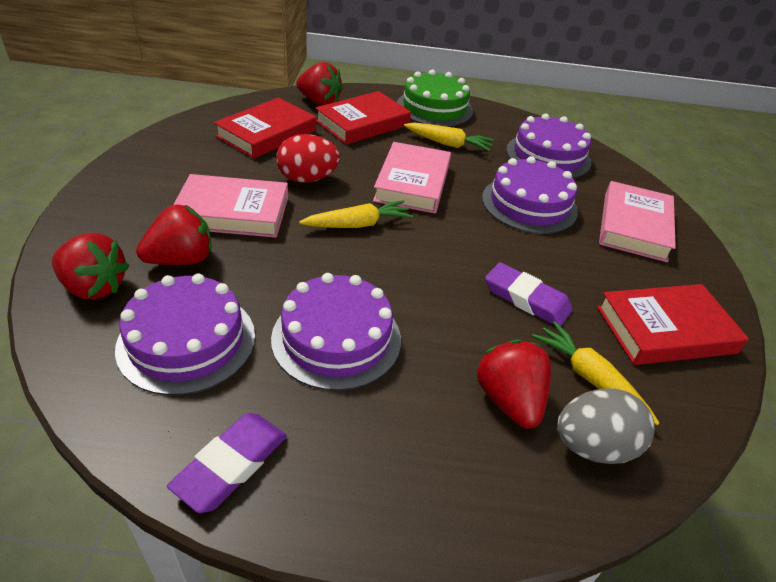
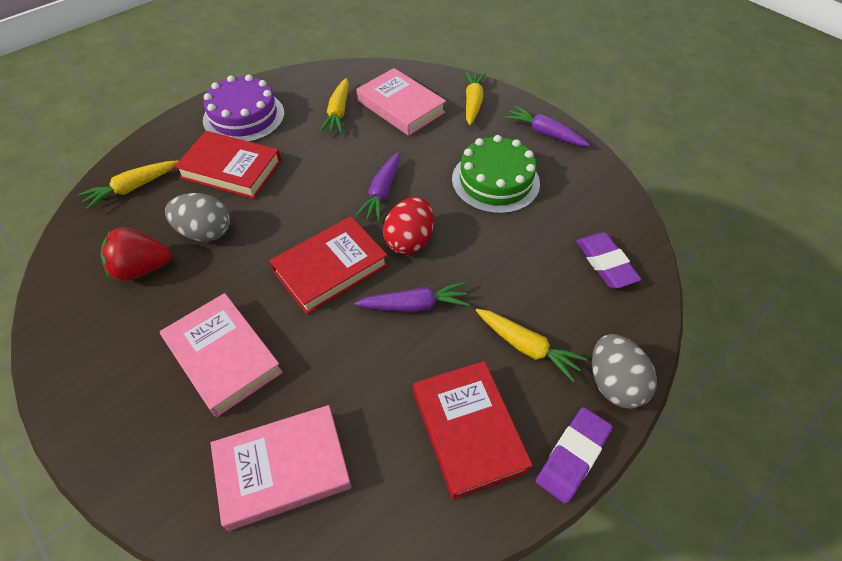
grey egg: [557,388,655,464] = 1 -> [165,193,230,242] [592,334,657,409] = 2
purple cake: [115,273,255,395] [271,273,401,391] [482,156,578,234] [506,114,591,178] = 4 -> [203,74,285,142] = 1
purple carrot: none = 0 -> [354,282,470,312] [355,152,400,222] [505,106,590,146] = 3
red strawberry: [52,233,129,300] [136,204,212,265] [296,62,343,106] [477,340,551,429] = 4 -> [100,227,172,281] = 1
yellow carrot: [299,201,413,228] [404,123,494,151] [532,321,659,425] = 3 -> [78,161,179,210] [319,78,349,134] [465,71,486,125] [476,309,587,382] = 4

